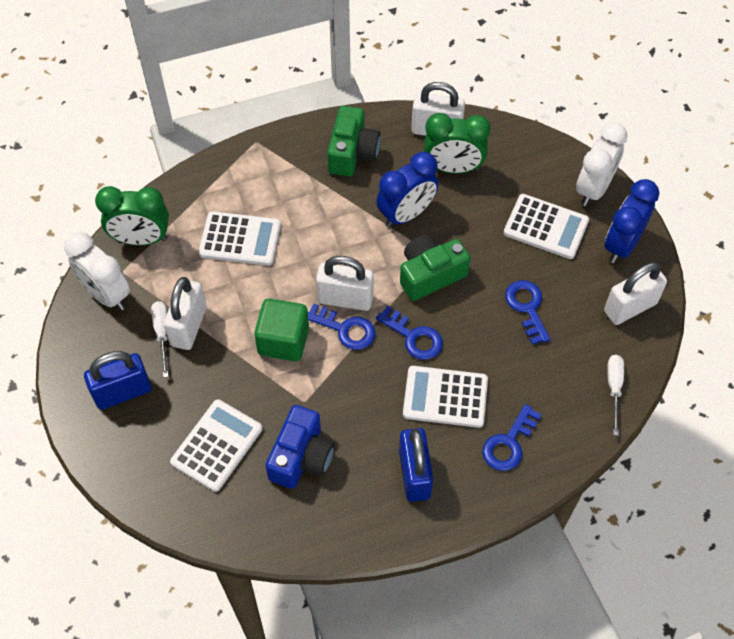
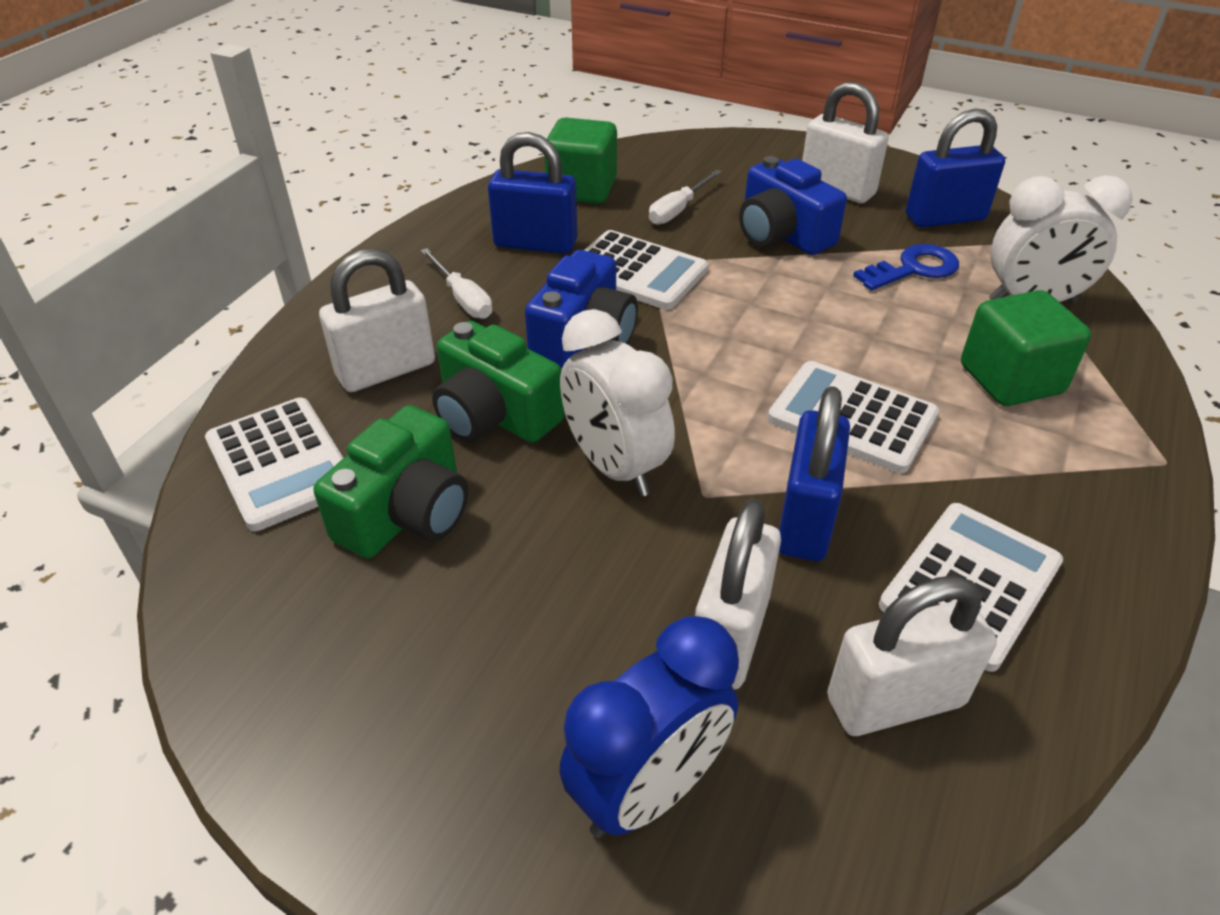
blue camera: [266,405,335,489] = 1 -> [525,250,638,369] [739,156,847,255] = 2
blue clock: [376,152,438,228] [605,179,659,263] = 2 -> [559,616,739,838] = 1
blue key: [308,303,376,350] [376,305,443,360] [482,404,542,471] [505,280,550,345] = 4 -> [853,244,959,291] = 1
blue padlock: [84,351,152,410] [399,428,433,502] = 2 -> [488,132,577,254] [779,386,850,561] [906,108,1005,228] = 3
green clock: [95,186,169,245] [424,113,491,174] = 2 -> none = 0
green cube: [254,299,309,361] = 1 -> [544,117,617,204] [961,290,1091,406] = 2

